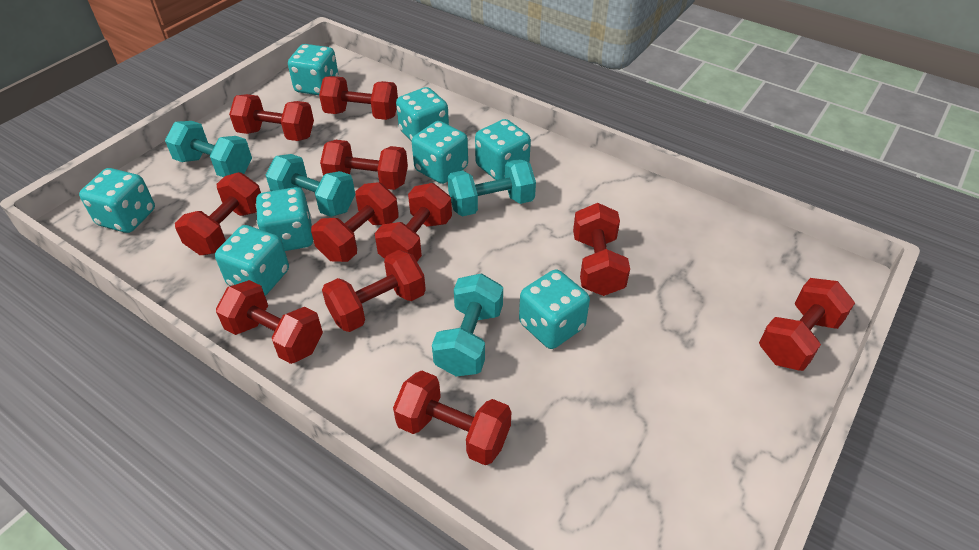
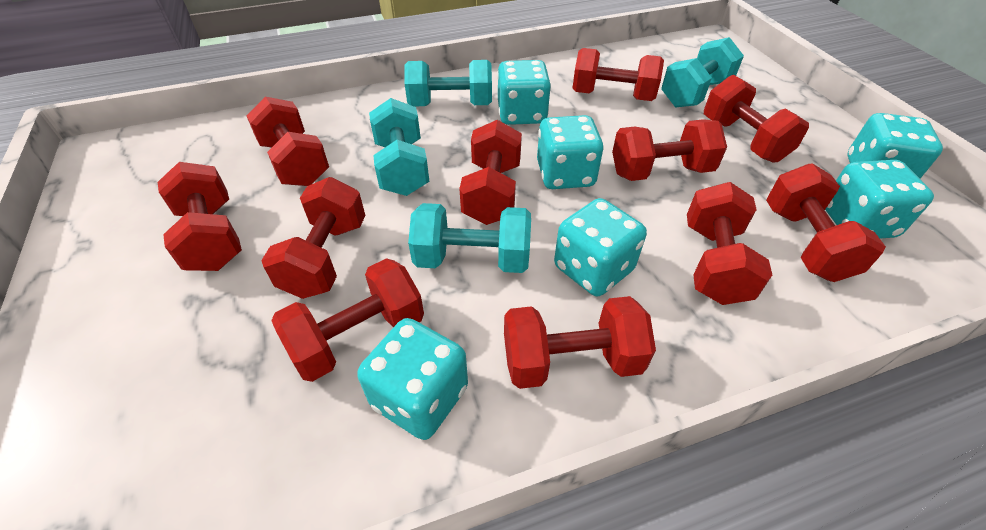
turquoise dice: [79,168,155,233] [215,225,289,296] [256,187,313,251] [288,44,339,95] [396,87,449,141] [412,121,468,184] [475,119,531,180] [519,269,590,349] = 8 -> [357,318,468,440] [497,60,551,125] [537,115,603,189] [554,198,647,296] [825,160,934,238] [847,113,943,178] = 6

